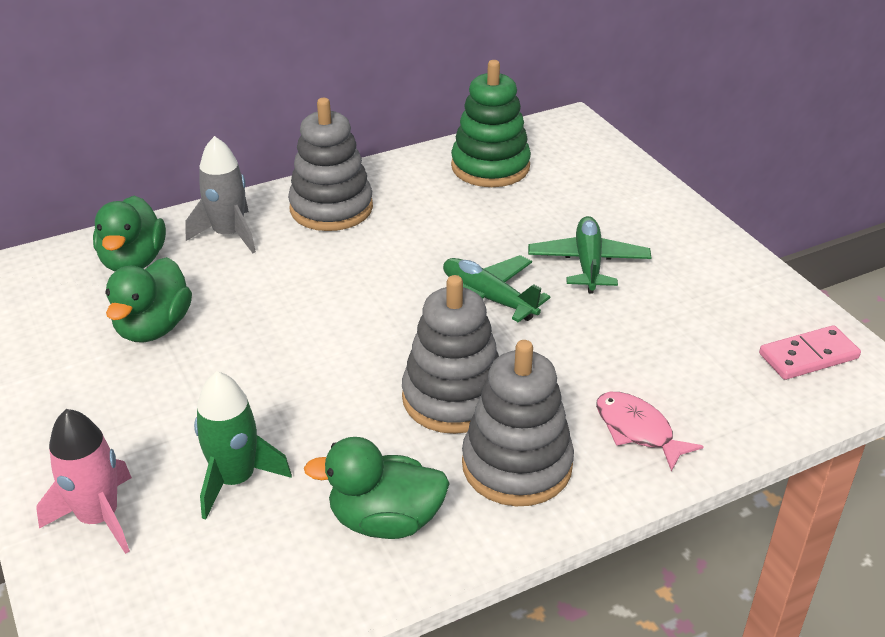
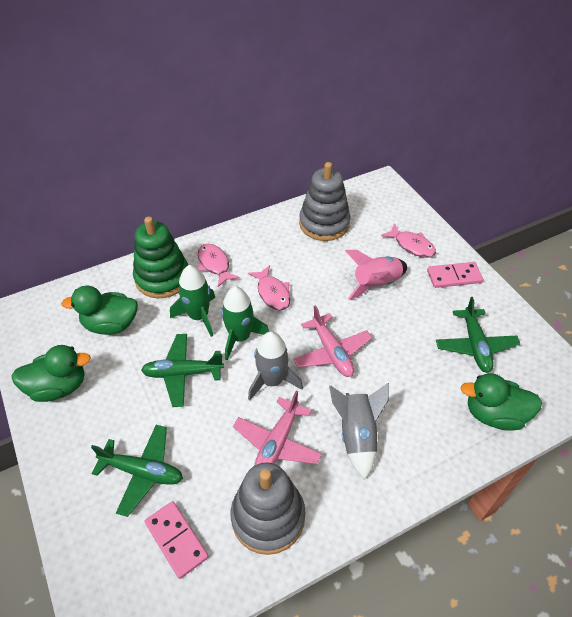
green plane: [443,255,550,323] [528,216,652,293] = 2 -> [91,425,183,517] [141,334,224,407] [436,297,520,373] = 3
green rocket: [194,371,292,520] = 1 -> [170,265,215,337] [221,286,269,360] = 2
grey rocket: [185,136,256,253] = 1 -> [248,331,303,401] [329,383,389,479] = 2
grey stacking toy: [288,98,373,231] [402,275,499,434] [462,340,574,506] = 3 -> [230,462,305,555] [299,162,351,241] = 2
pink domino: [759,325,861,380] = 1 -> [144,501,209,579] [427,262,483,288] = 2
pink fish: [596,392,704,472] = 1 -> [198,244,240,287] [248,265,290,311] [381,223,436,258] = 3
pink plane: none = 0 -> [233,391,322,466] [293,305,372,377] = 2

